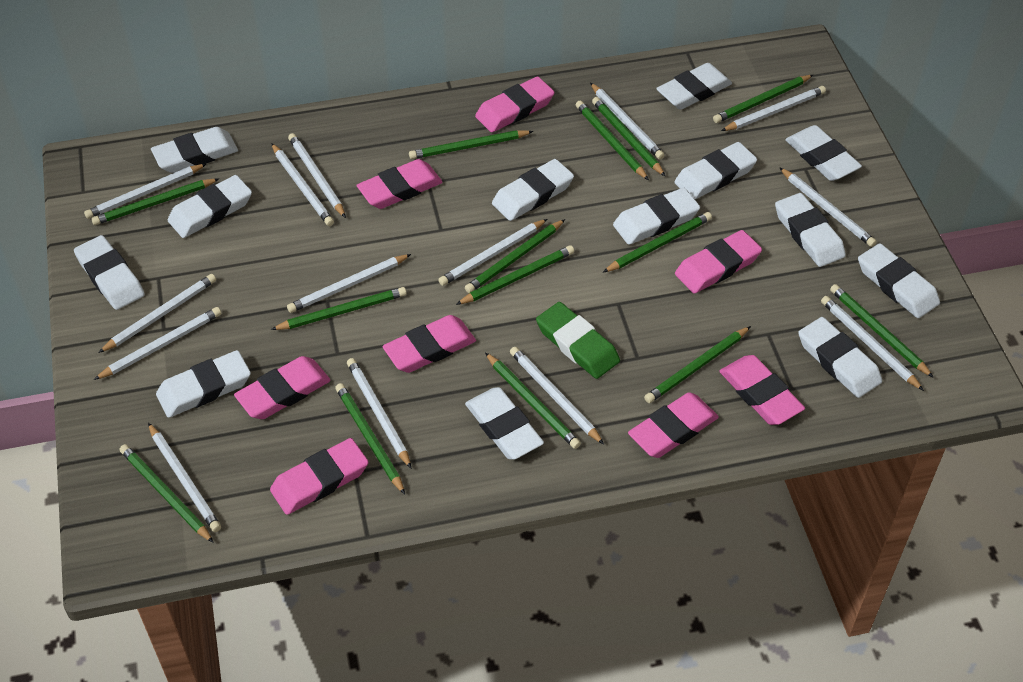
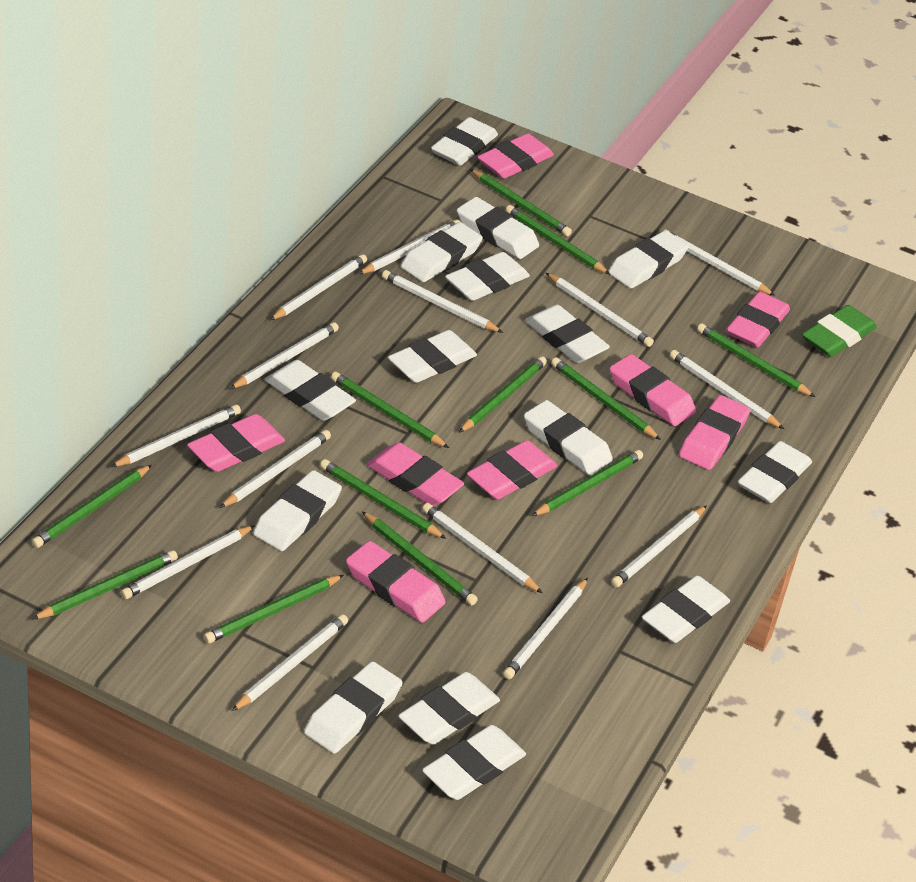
green pencil: [91,178,219,225] [120,444,214,543] [271,287,407,330] [335,383,405,494] [409,130,533,159] [456,245,574,305] [465,219,565,293] [485,352,581,449] [576,101,649,180] [592,97,665,176] [603,212,712,272] [644,326,751,403] [713,75,813,123] [830,284,934,378] = 14 -> [31,465,152,548] [31,550,178,620] [204,575,344,643] [320,459,446,539] [331,372,449,448] [362,511,478,605] [459,356,547,433] [470,169,572,236] [506,205,610,274] [532,450,643,516] [551,357,661,440] [697,323,815,397] = 12
white eraser: [74,235,145,310] [151,127,238,173] [156,350,251,418] [168,175,252,238] [465,387,544,460] [492,159,574,221] [613,188,700,245] [656,63,732,110] [674,142,757,199] [775,193,846,267] [785,125,862,181] [798,317,882,398] [858,243,940,318] = 13 -> [253,470,342,551] [265,360,356,421] [304,661,403,754] [388,330,477,383] [398,672,500,745] [401,222,483,282] [422,725,526,800] [431,117,498,166] [445,252,530,301] [457,197,539,259] [524,400,613,475] [525,305,610,363] [608,230,689,288] [642,576,730,643] [738,441,812,503] = 15

